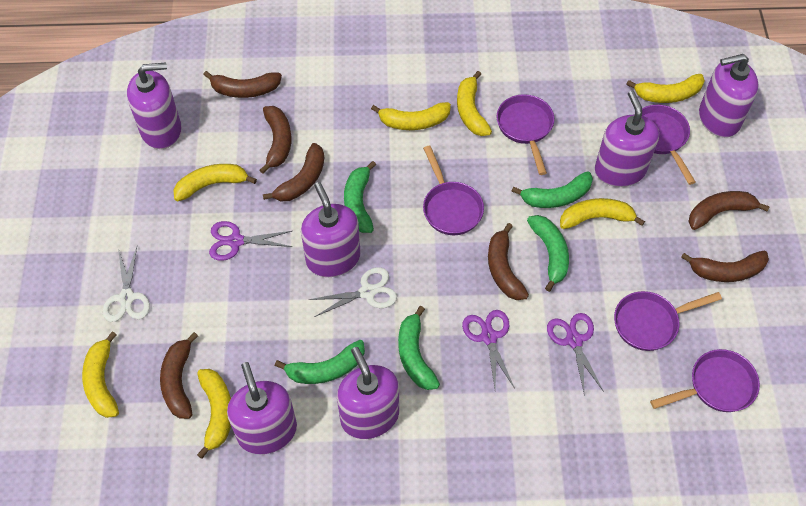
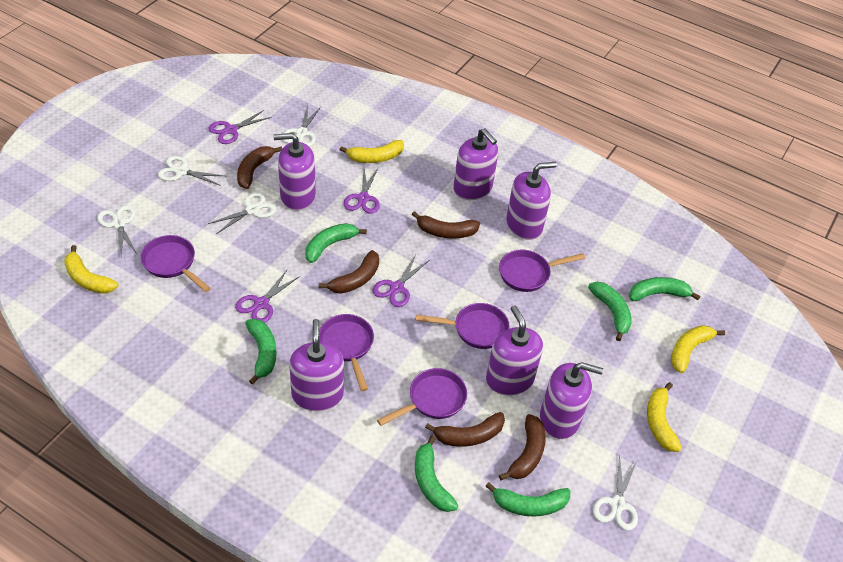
brown banana: [160,332,198,419] [203,71,282,98] [260,106,291,174] [263,143,324,201] [488,223,529,300] [681,251,769,282] [689,191,770,230] = 7 -> [237,146,282,189] [319,250,379,294] [412,211,480,239] [425,412,505,447] [499,414,546,480] = 5
green banana: [275,340,365,384] [344,161,376,233] [398,306,440,390] [512,171,593,208] [527,215,569,292] = 5 -> [245,319,277,385] [305,223,367,263] [415,435,459,512] [486,482,570,517] [588,282,632,341] [629,277,700,301] = 6
purple scissors: [209,221,292,261] [462,310,515,388] [547,313,604,396] = 3 -> [209,110,272,144] [235,270,300,323] [343,168,380,214] [373,255,428,307] = 4
white scissors: [103,247,150,322] [309,267,397,317] = 2 -> [97,205,138,256] [158,156,225,186] [208,192,277,234] [283,105,321,147] [593,454,638,530] = 5
yellow banana: [82,331,119,418] [174,164,257,201] [197,369,231,459] [371,102,451,130] [457,71,492,136] [560,198,645,229] [626,74,705,103] = 7 -> [64,245,118,294] [340,140,404,163] [647,382,682,452] [671,325,725,373] = 4

